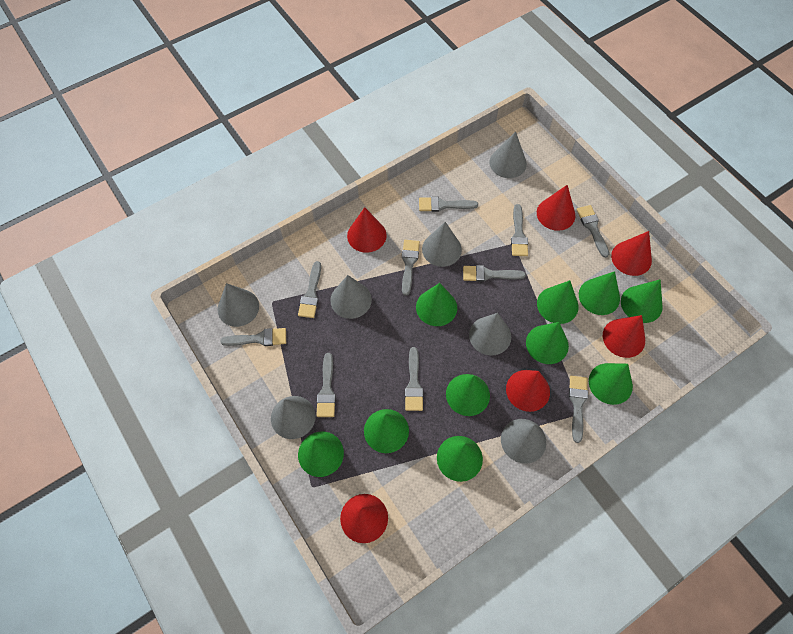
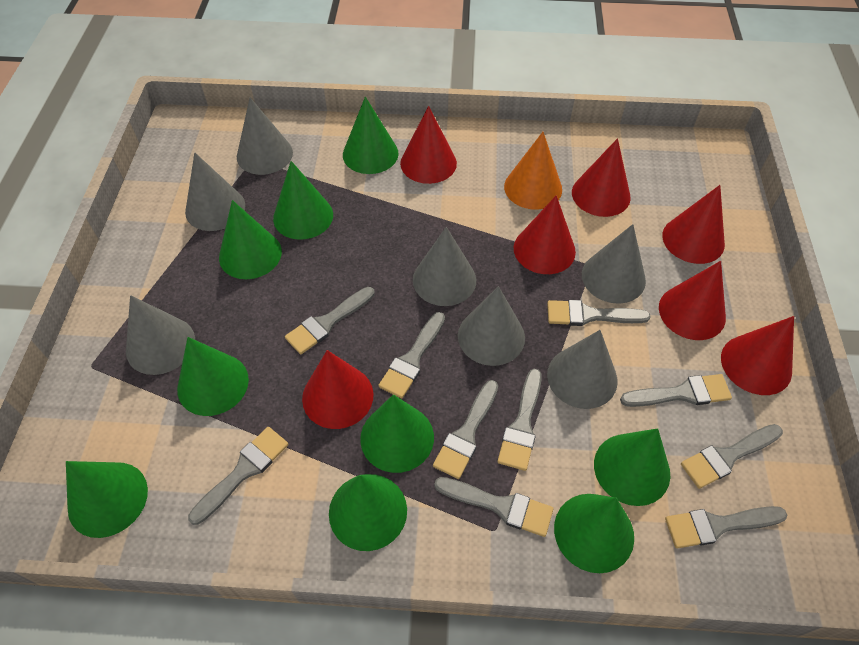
green cone: [298,432,344,477] [364,409,409,453] [416,283,457,326] [437,436,483,482] [446,374,490,416] [526,322,569,364] [537,280,578,324] [579,271,620,315] [589,363,633,405] [621,279,663,323] = 10 -> [66,461,148,538] [177,337,249,416] [219,200,282,279] [273,161,333,240] [329,474,407,551] [343,97,399,174] [360,394,434,473] [554,494,634,573] [594,428,671,506] = 9
orange cone: none = 0 -> [504,132,562,210] = 1
red cone: [340,494,388,543] [347,207,387,253] [506,370,550,412] [537,185,575,231] [603,315,645,358] [611,231,652,276] = 6 -> [302,350,373,429] [400,106,457,184] [514,195,576,274] [572,138,631,217] [659,261,726,340] [662,185,725,264] [721,316,794,395] = 7

